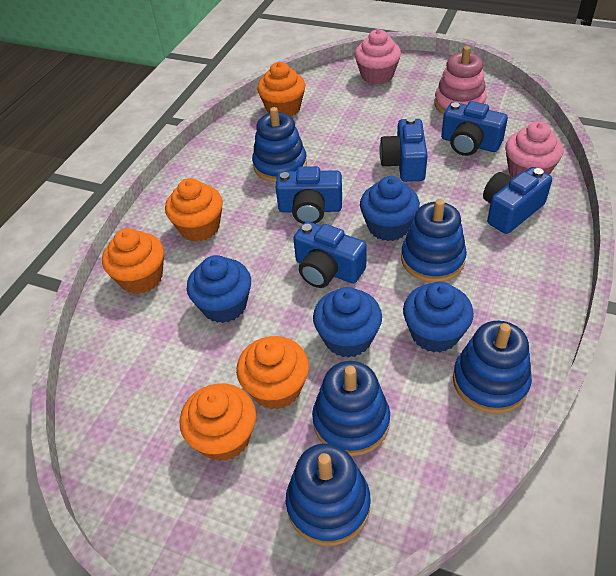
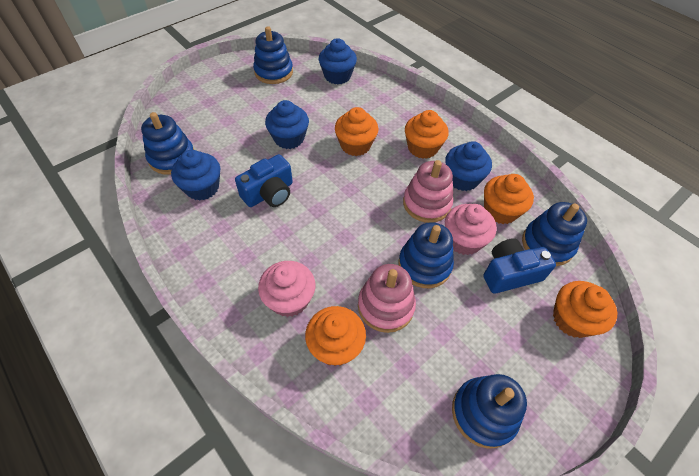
blue camera: [276,166,342,224] [293,221,367,288] [379,117,428,182] [441,101,508,156] [483,167,552,234] = 5 -> [235,154,293,207] [483,238,556,294] = 2
pink stacking toy: [434,46,487,115] = 1 -> [358,264,416,333] [403,160,453,223] = 2

